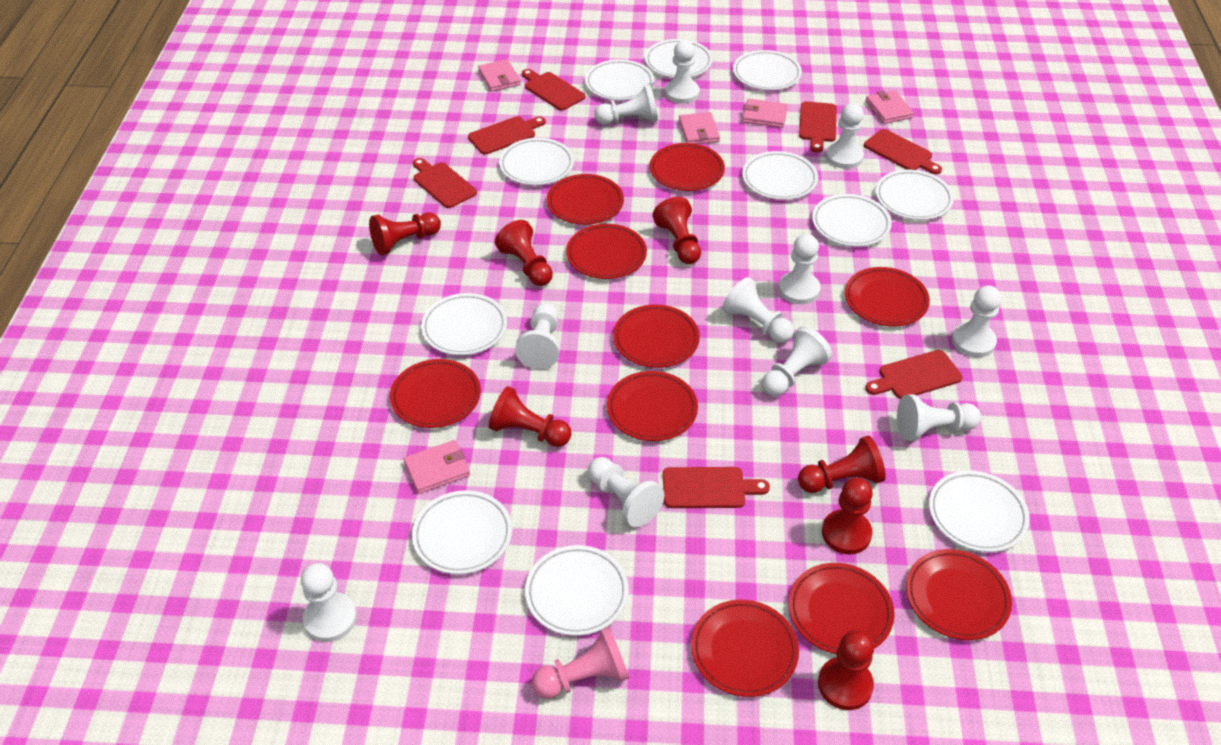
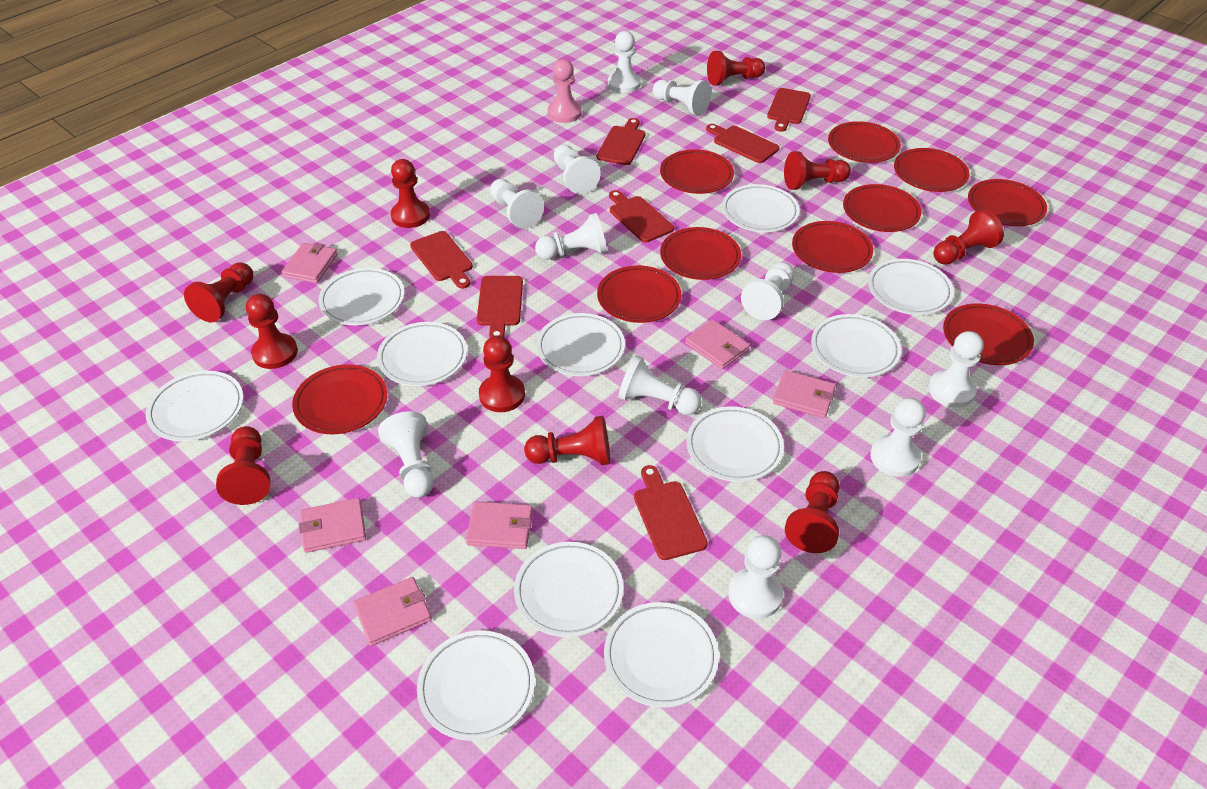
pink wallet: [404,440,470,494] [478,59,521,92] [679,112,720,144] [742,99,788,128] [866,90,914,124] = 5 -> [282,243,338,283] [299,498,366,553] [353,577,432,646] [466,501,533,549] [685,319,750,369] [773,370,836,418] = 6
red pawn: [369,212,441,255] [489,386,571,447] [495,220,553,286] [653,197,701,264] [798,436,886,493] [818,630,874,710] [822,478,873,554] = 7 -> [184,262,253,323] [216,426,270,505] [246,294,298,369] [391,159,430,228] [479,336,525,412] [524,416,610,465] [707,51,765,85] [784,151,851,190] [785,471,839,553] [933,209,1004,265] = 10

